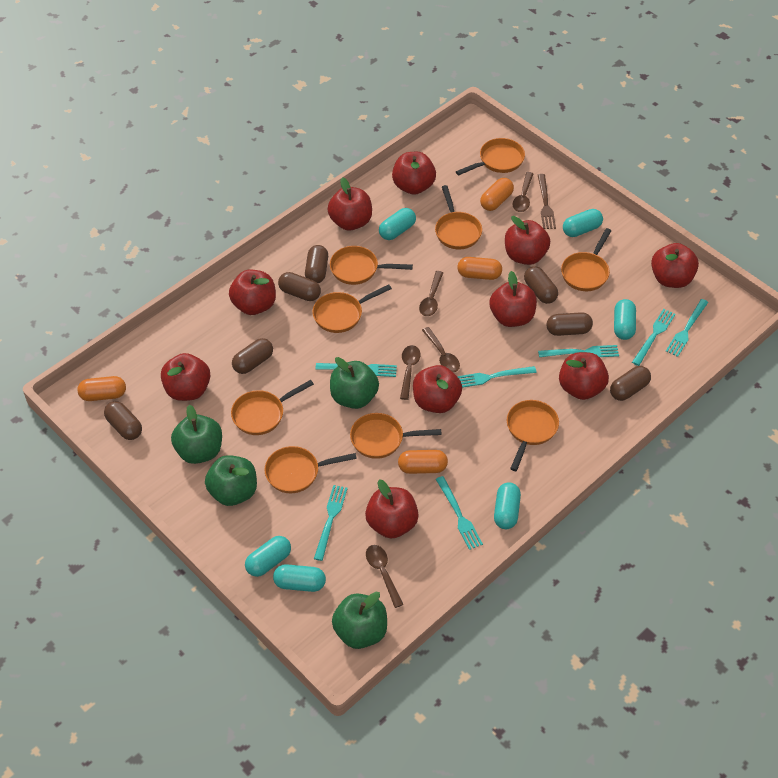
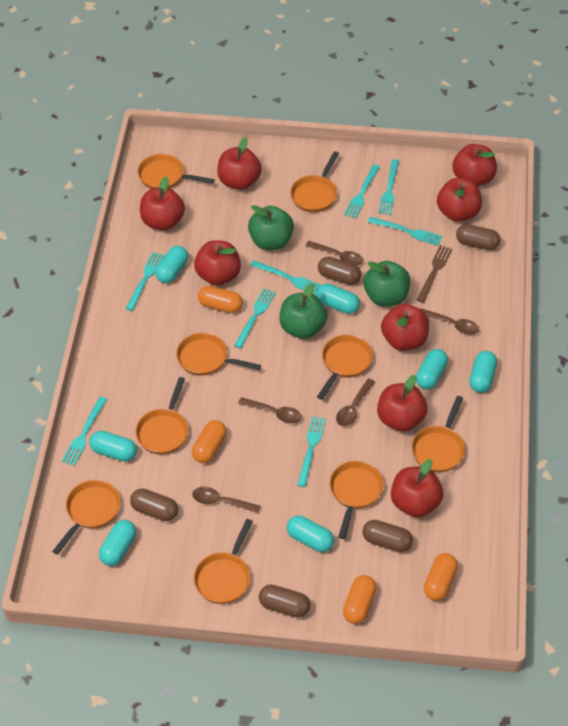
brown capsule: [104,401,142,440] [232,338,273,374] [278,272,321,301] [305,245,328,283] [524,266,558,304] [547,312,593,336] [610,366,651,401] = 7 -> [130,488,178,521] [259,584,310,618] [318,257,361,285] [362,520,413,552] [456,224,500,250] = 5
green apple: [171,405,222,464] [205,455,257,506] [330,357,379,409] [332,592,387,649] = 4 -> [248,205,294,250] [279,283,327,339] [363,261,410,306] = 3
red apple: [161,353,210,401] [229,270,276,315] [327,177,372,231] [365,480,419,539] [392,152,436,195] [413,365,462,413] [489,271,537,327] [505,216,550,265] [559,352,609,400] [651,243,699,288] = 10 -> [140,177,185,231] [194,240,241,286] [217,137,262,190] [377,375,428,432] [381,304,429,351] [391,459,443,517] [437,178,482,222] [452,144,497,186] = 8
turquoise capsule: [245,536,291,577] [273,564,326,592] [379,208,416,240] [494,482,521,529] [563,209,603,237] [614,299,636,340] = 6 -> [90,431,137,462] [99,520,136,566] [156,246,188,283] [287,516,334,552] [316,284,360,314] [416,349,448,389] [470,351,497,393] = 7
turquoise fork: [314,485,348,561] [316,363,397,377] [436,476,483,550] [457,366,537,388] [538,345,619,357] [632,309,676,366] [666,299,708,357] = 7 -> [62,397,107,466] [126,252,165,311] [234,289,276,349] [250,260,321,295] [297,416,326,487] [344,165,380,218] [368,217,442,246] [378,159,399,215] = 8

